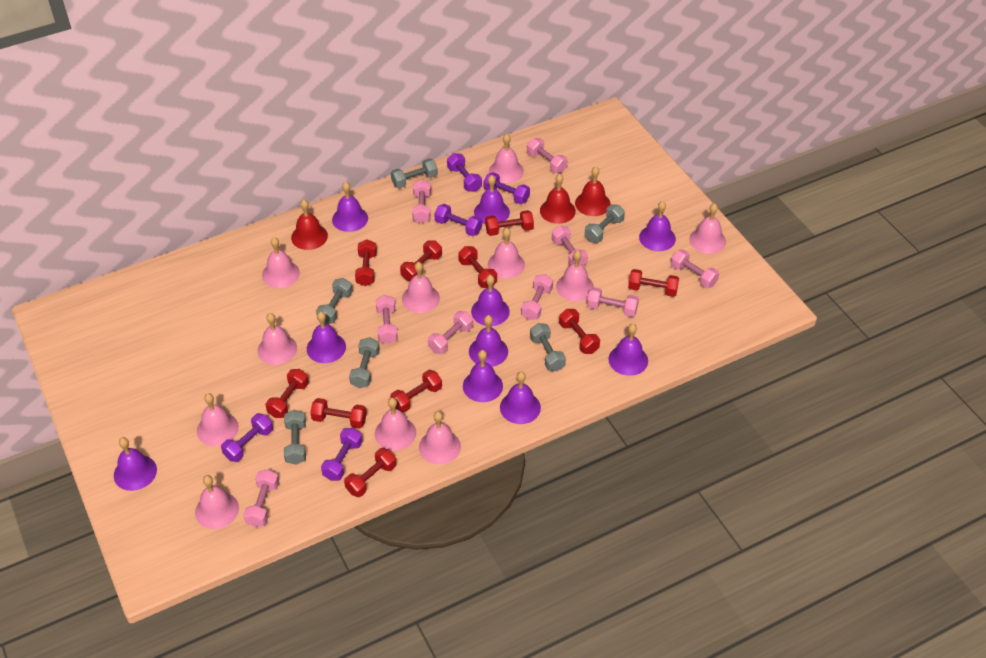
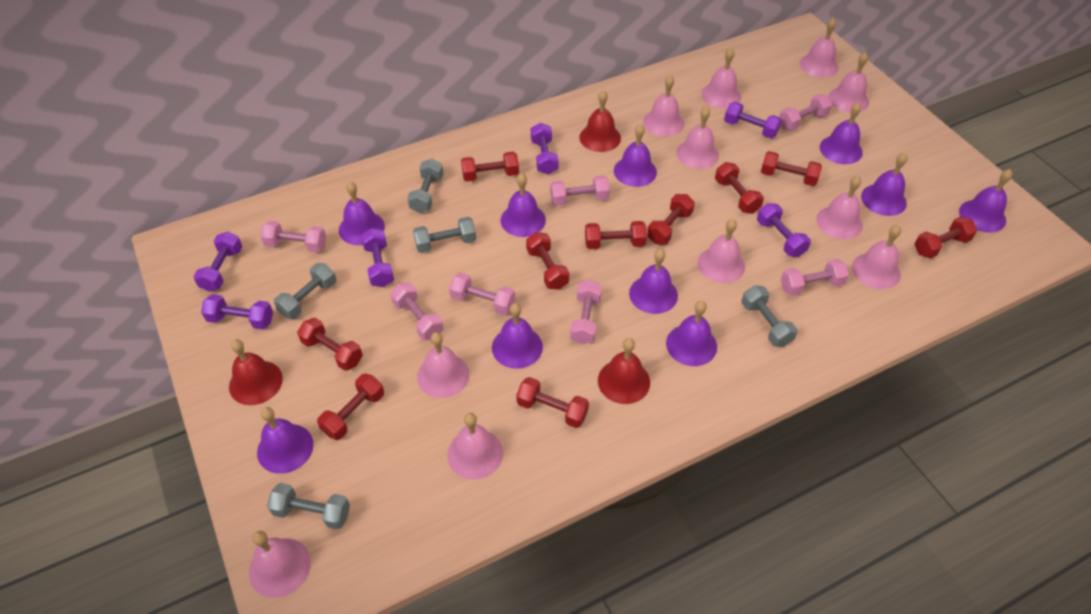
grey dumbbell: [284,410,306,465] [316,278,353,324] [349,337,380,388] [391,158,438,188] [530,323,566,371] [584,204,625,243] = 6 -> [267,483,350,529] [274,263,336,319] [407,159,443,213] [413,217,476,253] [741,285,798,347] = 5
pink dumbbell: [243,469,279,527] [376,295,398,344] [412,180,431,223] [428,311,473,354] [521,274,553,320] [527,138,568,173] [552,226,588,266] [587,287,639,317] [671,249,719,288] = 9 -> [260,221,326,253] [390,283,444,340] [449,272,515,315] [550,175,610,206] [570,280,602,344] [779,94,832,131] [781,259,849,296] = 7
purple dumbbell: [221,413,273,462] [321,428,363,481] [434,204,482,236] [447,153,482,192] [484,172,530,204] = 5 -> [193,231,242,292] [201,294,273,330] [361,228,394,287] [531,123,559,175] [724,102,782,138] [757,203,811,257] = 6

